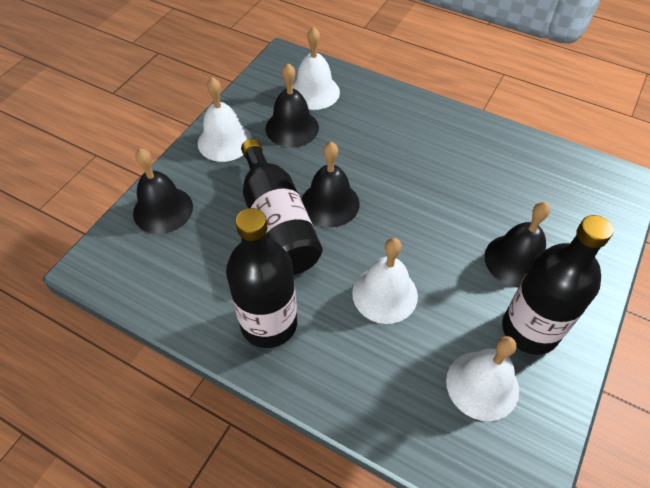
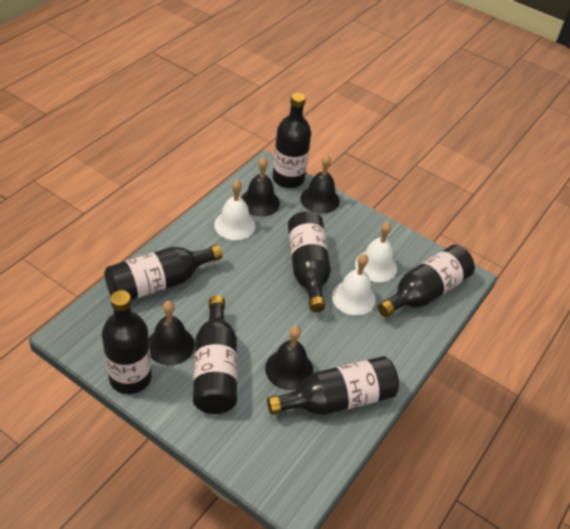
black bottle: [226,208,297,348] [241,139,322,275] [502,215,613,355] = 3 -> [102,290,152,394] [104,245,222,300] [193,296,237,414] [267,356,399,415] [273,93,311,188] [288,211,331,312] [378,245,475,317] = 7
white bell: [198,77,252,162] [293,27,340,110] [352,238,418,324] [446,336,519,421] = 4 -> [214,180,256,240] [332,254,376,316] [355,222,397,282] = 3

